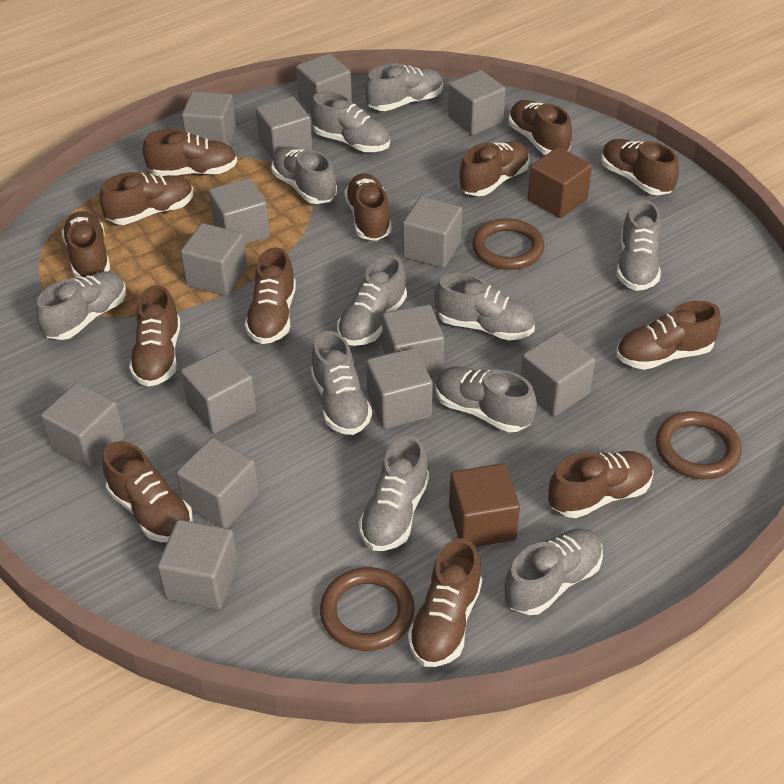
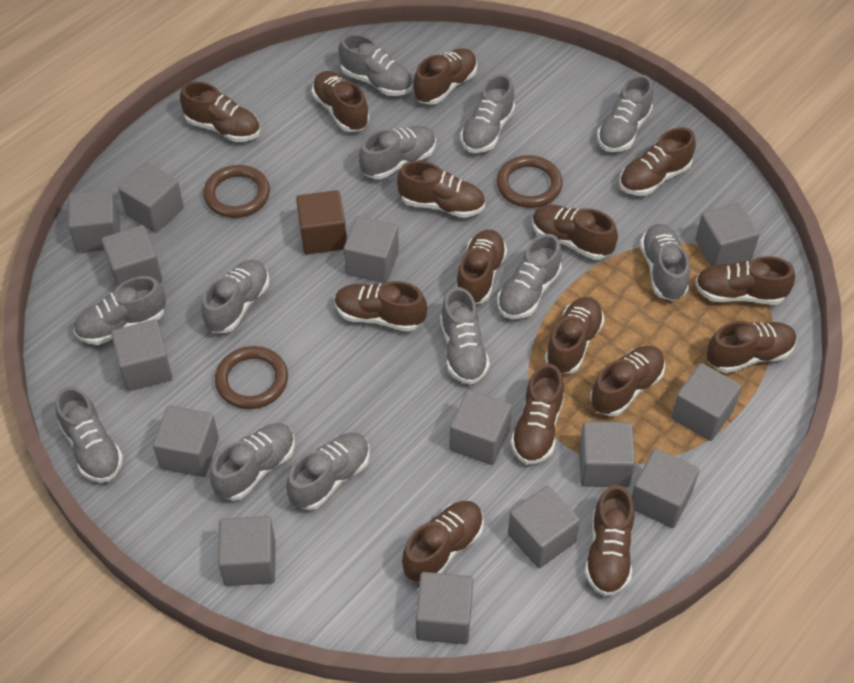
brown cube: [449,463,520,547] [528,147,592,218] = 2 -> [296,190,347,254] = 1
brown shoe: [62,211,110,278] [100,172,193,225] [102,441,193,542] [129,285,180,387] [143,129,237,176] [245,247,296,344] [344,174,392,241] [408,538,482,667] [459,142,530,196] [508,100,572,155] [548,451,654,518] [601,139,679,195] [616,301,721,370] = 13 -> [180,81,260,142] [312,71,369,132] [335,281,427,332] [397,161,485,218] [402,501,484,582] [413,48,477,105] [456,230,507,304] [511,364,564,464] [532,205,618,260] [545,297,604,374] [585,485,634,596] [590,346,665,416] [619,127,696,196] [695,256,795,305] [706,321,797,373] = 15
grey shoe: [36,271,126,340] [271,147,337,204] [310,91,390,152] [311,331,372,435] [337,255,407,346] [359,435,429,551] [365,63,443,111] [434,273,535,341] [435,367,537,432] [504,528,603,615] [616,200,661,291] = 11 -> [55,387,123,483] [74,276,166,345] [202,260,269,333] [210,423,295,501] [286,433,370,510] [338,34,413,96] [359,126,436,179] [440,287,490,385] [460,74,515,153] [497,234,562,319] [597,74,653,152] [640,224,690,301] = 12

